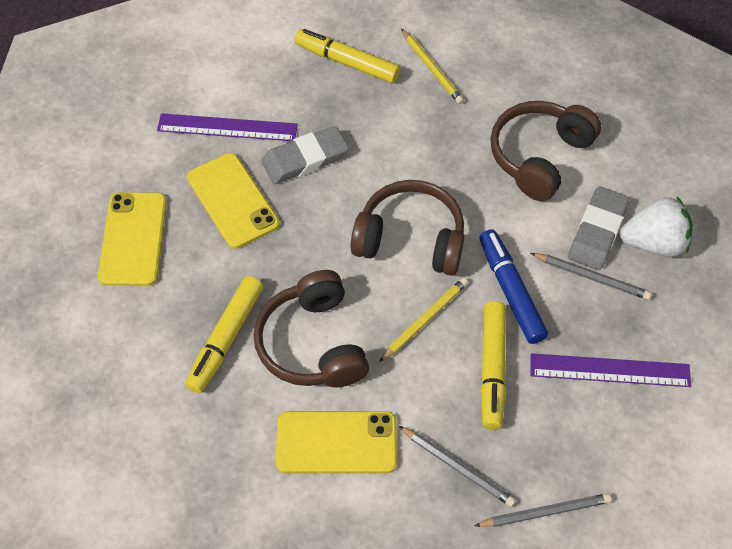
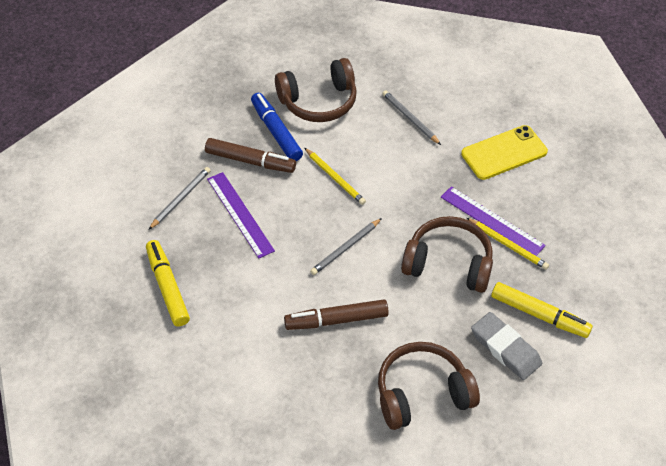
brown marker: none = 0 -> [205,138,296,173] [284,299,389,330] = 2
grey eraser: [262,126,349,184] [568,186,629,270] = 2 -> [471,312,542,380] = 1
white strawberry: [620,196,693,257] = 1 -> none = 0
yellow marker: [185,276,263,393] [294,29,400,83] [480,301,506,429] = 3 -> [146,240,190,326] [491,282,593,338] = 2
yellow phone: [98,192,167,286] [187,153,280,249] [276,411,397,473] = 3 -> [461,125,548,180] = 1

